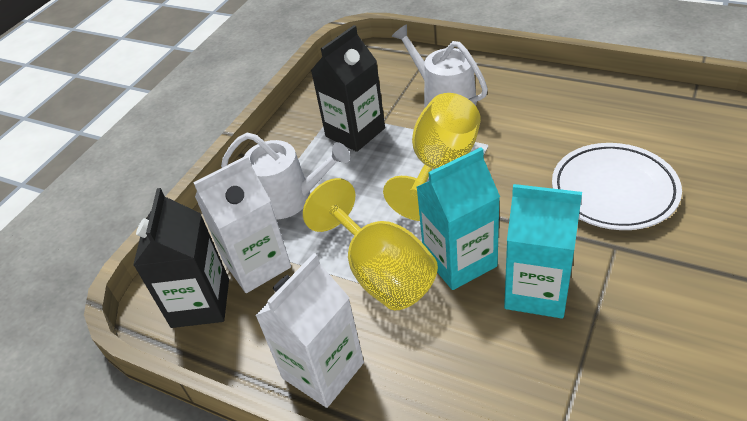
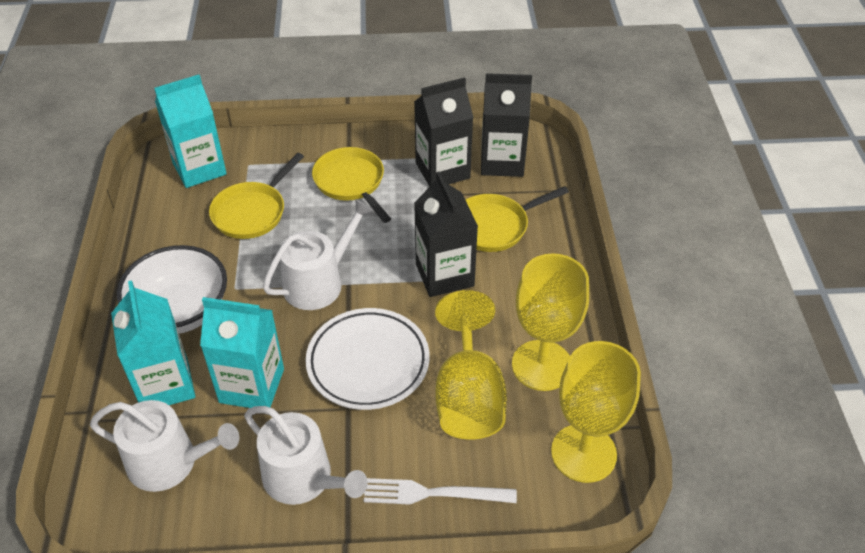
black carton: [133,188,229,328] [311,25,385,152] = 2 -> [414,77,474,187] [414,171,478,297] [481,73,532,177] = 3
turquoise carton: [416,147,500,290] [504,184,582,318] = 2 -> [111,280,195,405] [154,75,227,188] [200,297,284,408] = 3
white bowl: none = 0 -> [117,245,227,334] = 1
white carton: [193,155,291,293] [255,253,364,408] = 2 -> none = 0
white fork: none = 0 -> [364,478,517,505] = 1
white watering can: [221,133,350,219] [392,25,488,107] = 2 -> [90,400,239,492] [244,406,368,505] [263,199,373,310] = 3
yellow goblet: [303,178,438,310] [383,93,481,221] = 2 -> [435,290,507,440] [512,253,589,391] [551,341,641,483] = 3
yellow pan: none = 0 -> [209,153,304,239] [312,147,391,223] [466,186,569,252] = 3

